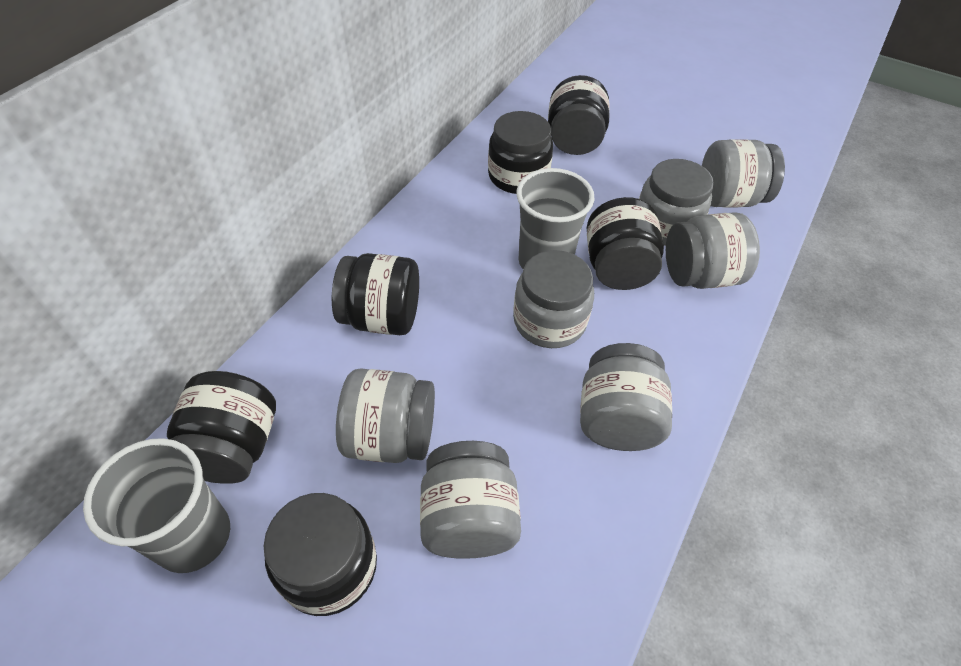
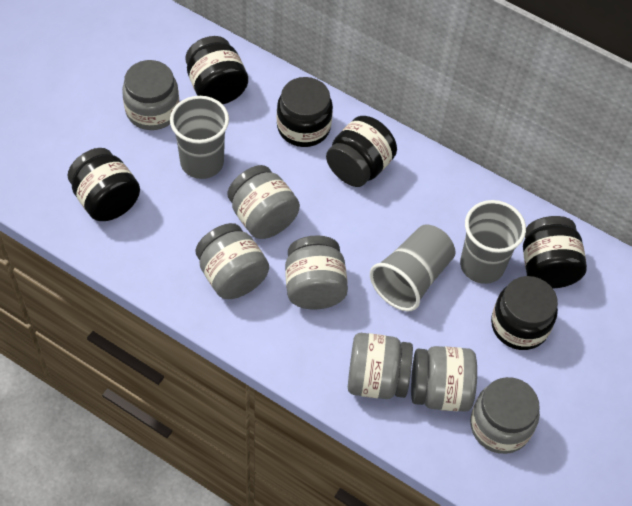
grey cup: [83,438,230,573] [516,168,595,269] = 2 -> [170,96,229,179] [370,224,455,312] [460,200,526,284] = 3

